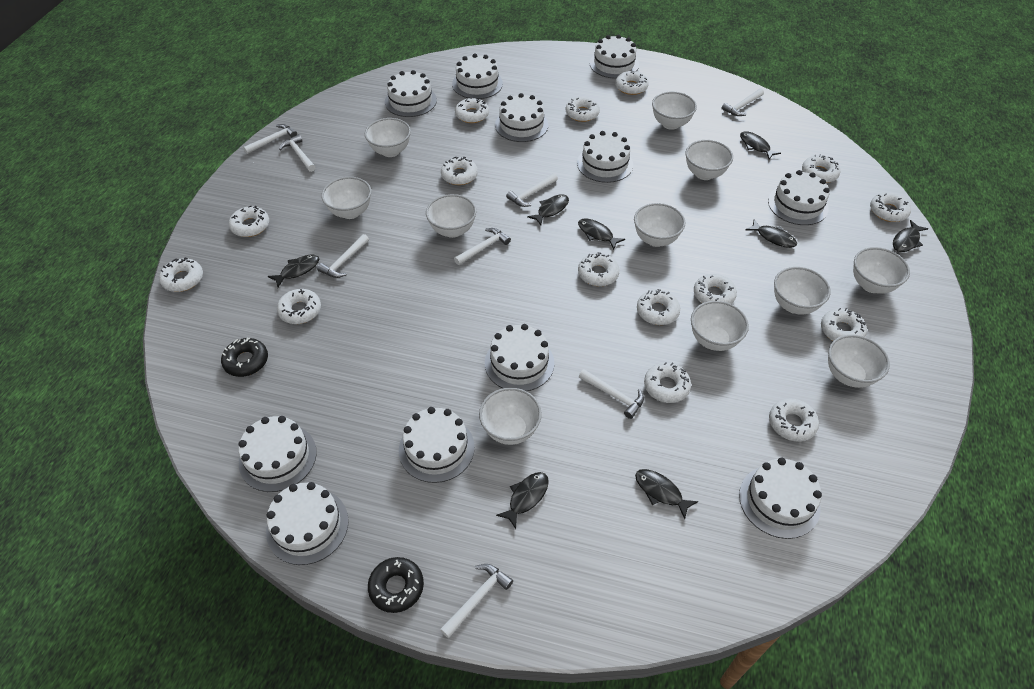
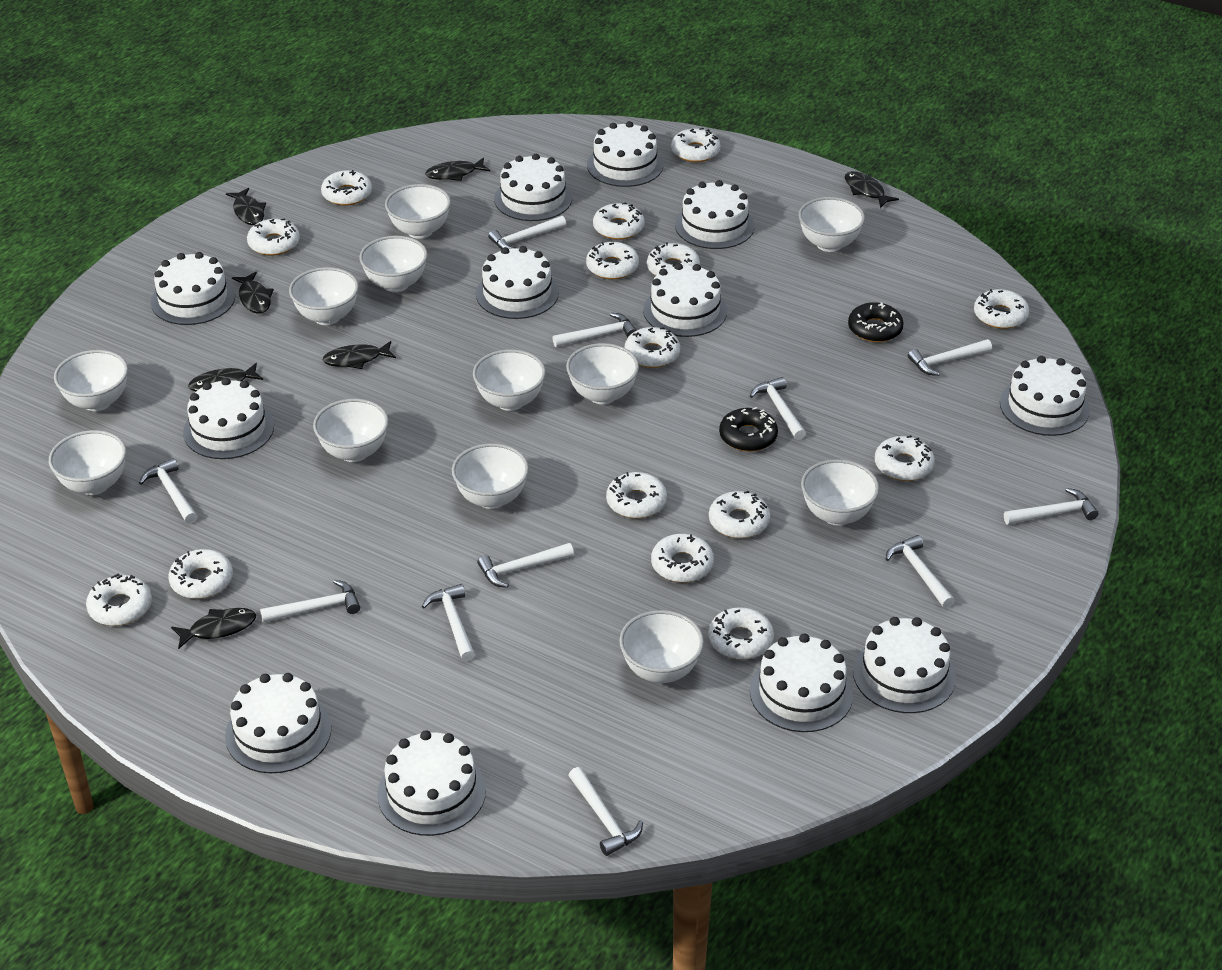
black fish: [268,254,319,287] [496,472,549,529] [527,194,569,225] [578,218,625,250] [635,469,698,519] [740,131,781,160] [745,219,797,248] [893,220,928,252] = 8 -> [171,608,256,649] [188,363,263,391] [226,188,266,225] [232,272,274,314] [323,341,396,369] [425,158,490,181] [845,171,899,208] = 7
white bowl: [321,177,371,219] [365,118,411,157] [426,194,476,238] [479,388,542,445] [634,203,685,247] [652,91,697,130] [685,140,733,180] [691,301,749,351] [774,267,831,314] [828,335,890,388] [853,247,910,294] = 11 -> [49,430,126,495] [54,350,128,411] [289,267,359,325] [313,399,389,462] [359,236,428,292] [385,184,451,239] [452,443,529,509] [473,349,546,411] [566,343,639,404] [619,610,704,683] [799,197,865,252] [801,459,879,525] = 12
white cake: [238,416,317,492] [266,482,349,565] [385,70,437,117] [399,407,475,483] [452,54,503,99] [485,324,554,391] [495,93,548,142] [577,131,633,183] [590,34,639,79] [739,458,822,539] [768,170,830,225] = 11 -> [151,252,235,325] [183,378,274,459] [225,673,331,773] [377,730,486,836] [476,246,559,319] [494,154,572,221] [587,121,663,187] [643,263,727,337] [675,180,755,249] [750,634,853,732] [853,617,956,713] [1000,356,1090,436] = 12
white hammer: [243,124,297,154] [279,134,315,172] [317,234,369,278] [440,564,513,638] [454,228,511,265] [506,173,558,207] [579,369,644,419] [721,88,764,116] = 8 -> [139,458,197,524] [260,580,360,623] [422,584,475,662] [477,543,574,588] [488,216,566,249] [553,313,637,347] [568,767,643,856] [750,377,806,440] [886,535,955,608] [908,339,992,376] [1004,488,1099,524] = 11

